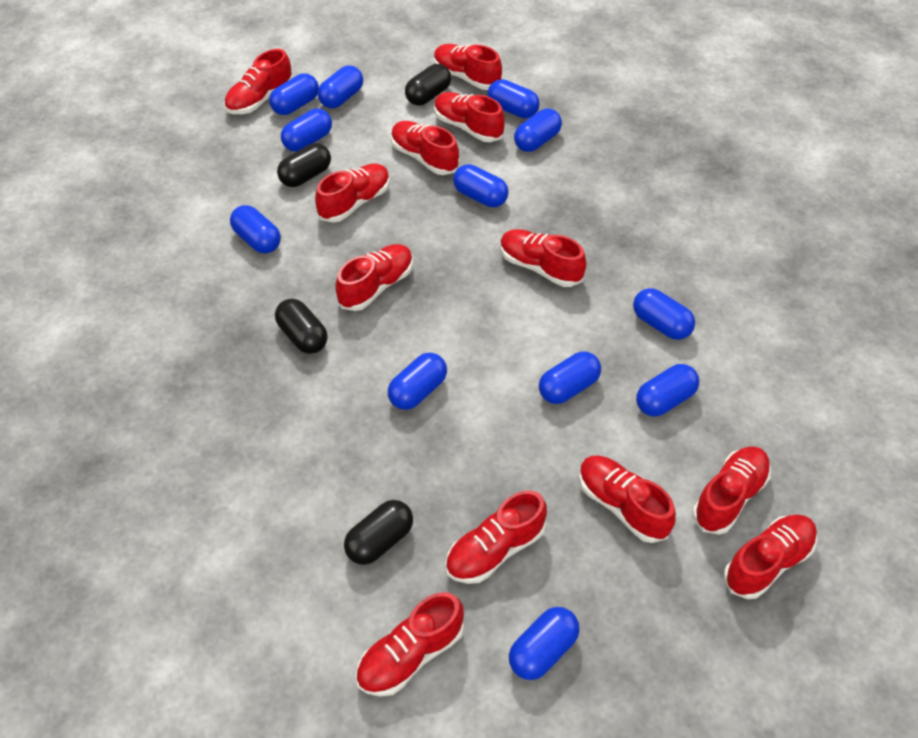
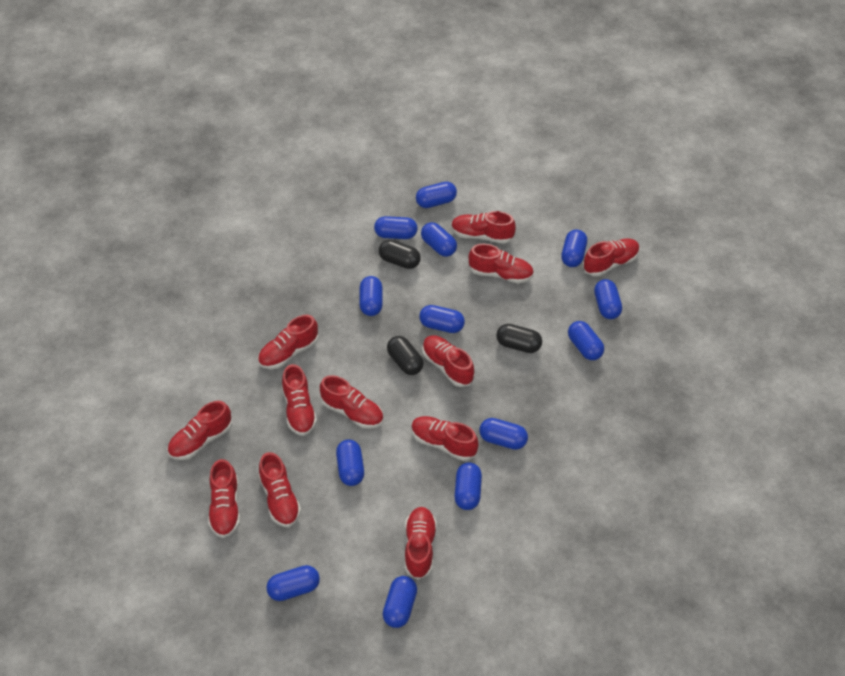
black capsule: [275,299,328,354] [277,143,331,187] [344,500,413,565] [405,64,451,105] = 4 -> [379,240,421,269] [387,336,423,375] [496,324,542,353] = 3
blue capsule: [230,205,281,254] [269,73,319,115] [281,109,332,152] [318,65,363,108] [388,353,447,410] [453,164,509,207] [488,79,540,118] [509,607,580,680] [514,109,562,152] [539,352,601,404] [633,288,695,340] [636,364,699,416] = 12 -> [266,565,320,601] [336,439,364,486] [360,276,383,316] [374,216,418,239] [382,576,417,628] [416,182,457,208] [419,305,465,333] [421,222,457,257] [455,462,482,510] [479,418,528,450] [561,230,587,267] [568,321,604,360] [594,279,622,319] = 13

